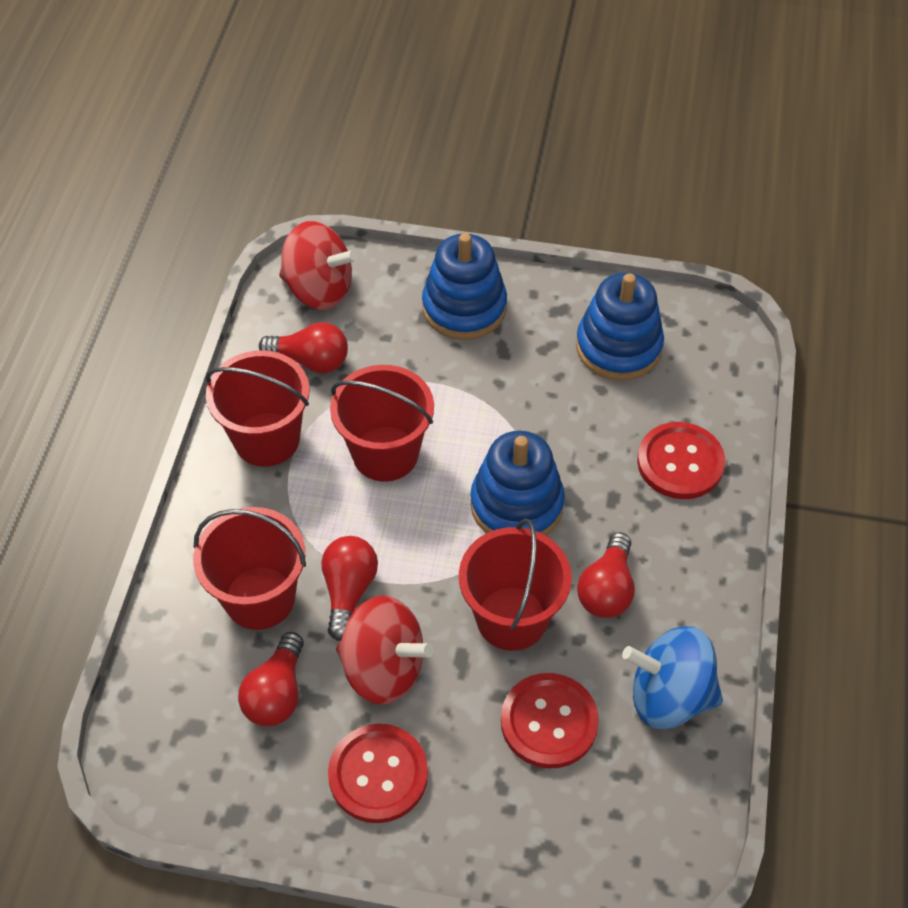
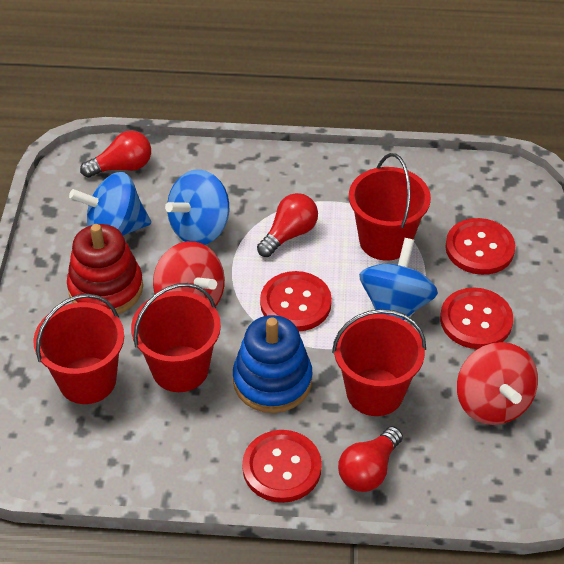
blue spinning top: [622,626,723,729] = 1 -> [69,172,151,236] [165,169,229,245] [359,238,438,320] = 3
blue stacking toy: [422,233,507,340] [470,431,565,536] [576,273,664,381] = 3 -> [233,315,313,413] = 1
red button: [328,724,428,823] [501,673,599,769] [637,422,725,499] = 3 -> [242,430,322,503] [260,271,332,331] [440,288,513,349] [445,218,515,275] = 4
red light bulb: [238,632,304,726] [259,322,348,373] [321,536,378,641] [577,532,635,618] = 4 -> [80,131,151,178] [257,193,318,257] [338,426,403,492] = 3
red stacking toy: none = 0 -> [67,224,143,314] = 1

